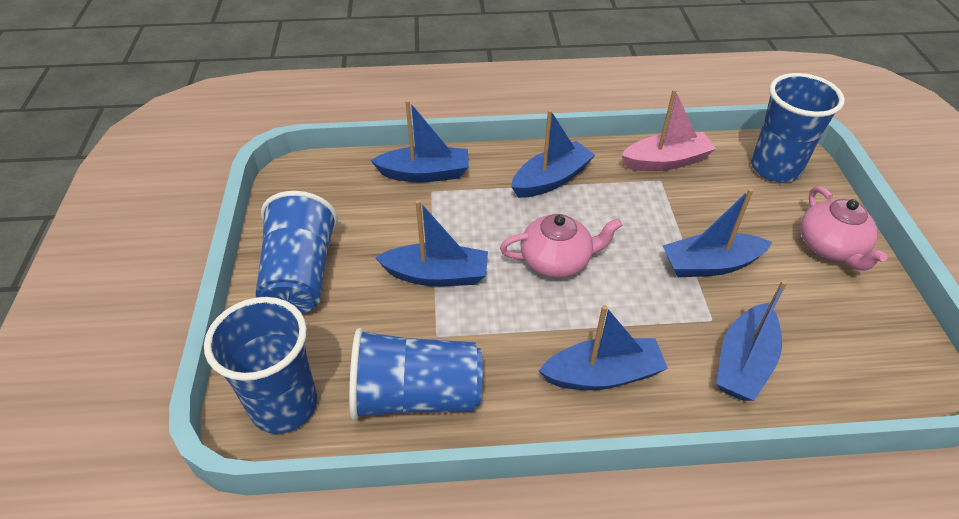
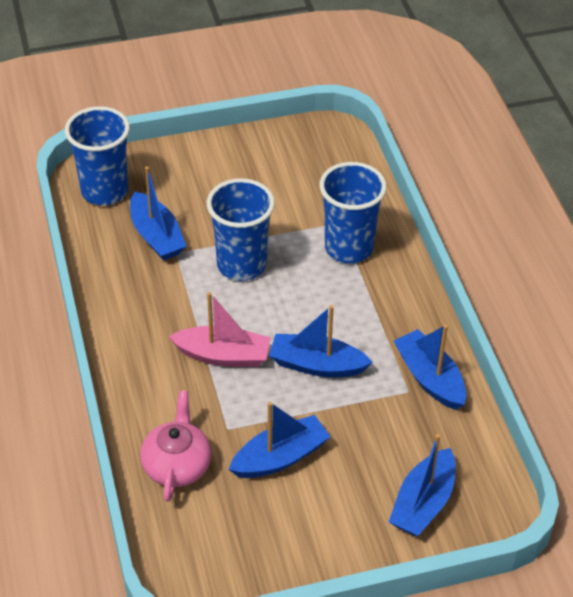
blue boat: [371,100,469,182] [375,200,488,286] [511,110,595,198] [539,305,668,390] [662,188,772,277] [716,280,787,401] = 6 -> [130,166,187,261] [229,402,331,478] [269,305,373,377] [389,434,456,537] [394,324,466,410] = 5
blue cup: [204,297,317,434] [256,191,338,314] [349,328,483,420] [751,73,845,182] = 4 -> [65,106,130,206] [207,178,275,281] [319,162,387,263] = 3
pink teapot: [500,214,622,278] [800,186,888,271] = 2 -> [140,390,211,502] = 1

